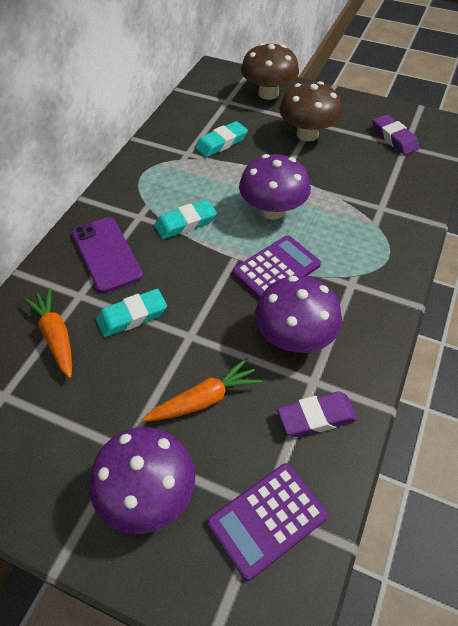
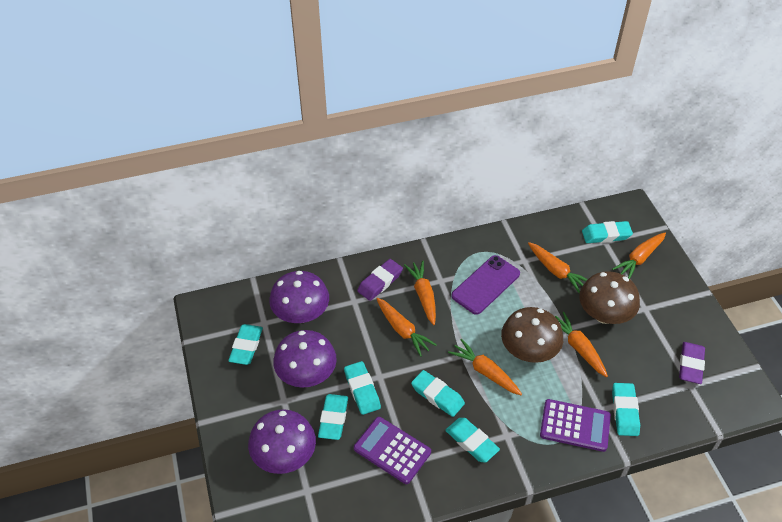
orange carrot: [23,288,72,378] [142,358,262,422] = 2 -> [377,298,437,357] [404,261,436,325] [448,339,522,395] [528,242,588,293] [555,312,608,377] [612,233,666,279] = 6
turquoise eraser: [96,289,167,337] [154,200,217,239] [195,121,248,157] = 3 -> [228,324,263,365] [318,394,348,440] [344,361,381,415] [411,370,465,417] [445,418,500,463] [582,221,633,243] [612,383,640,436] = 7

